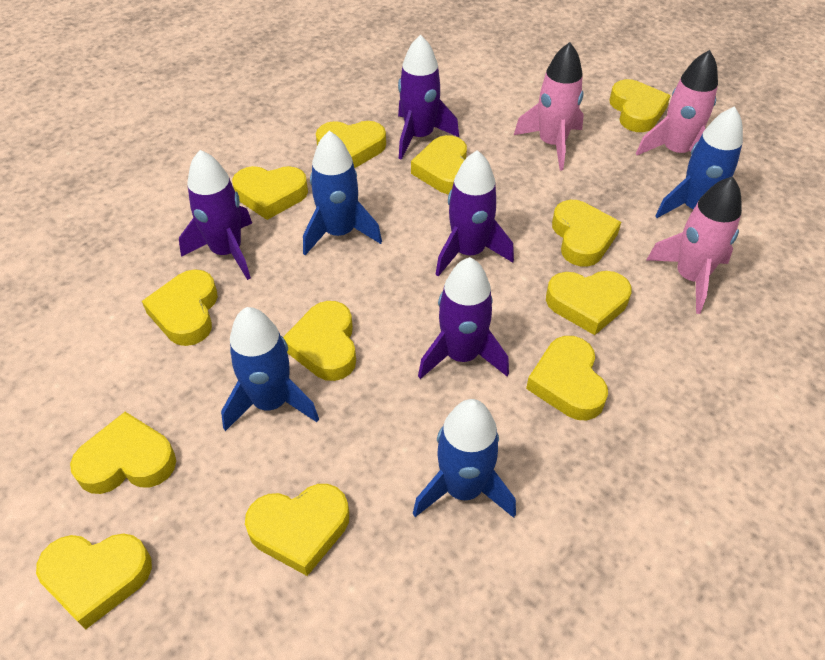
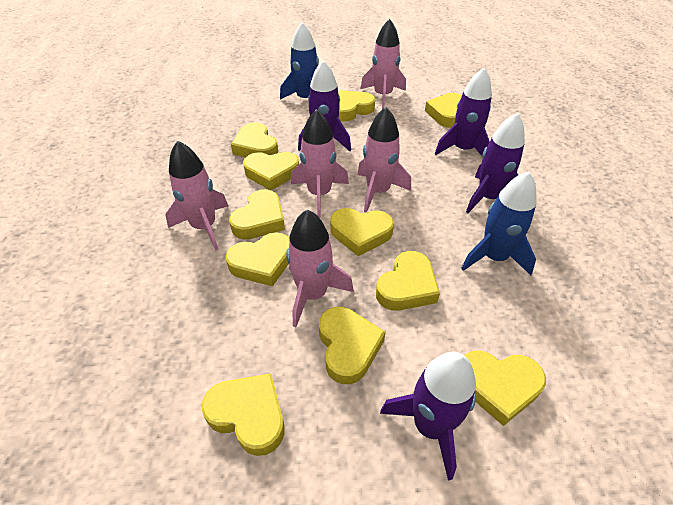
blue rocket: [221,307,319,431] [303,131,382,255] [413,399,516,518] [655,106,743,218] = 4 -> [280,22,319,99] [461,171,537,275] = 2
pink rocket: [514,42,584,171] [636,50,718,155] [647,176,742,314] = 3 -> [165,141,228,251] [286,209,354,327] [291,109,349,218] [357,107,411,213] [360,19,406,109] = 5
yellow heart: [36,533,152,629] [70,412,176,494] [142,269,218,346] [232,166,308,220] [245,484,349,576] [283,301,356,381] [316,121,386,168] [411,135,467,195] [526,336,608,420] [546,271,632,335] [552,200,621,267] [609,79,670,132] = 12 -> [201,374,285,456] [226,232,289,286] [229,189,285,240] [231,122,278,157] [243,152,299,190] [319,307,386,384] [330,208,394,256] [338,90,375,122] [376,251,440,311] [425,93,462,128] [464,350,546,426] = 11

